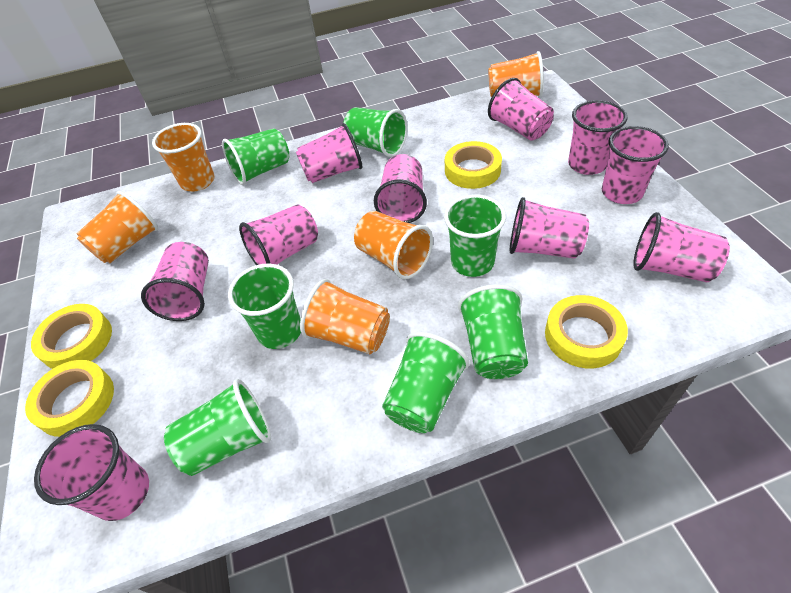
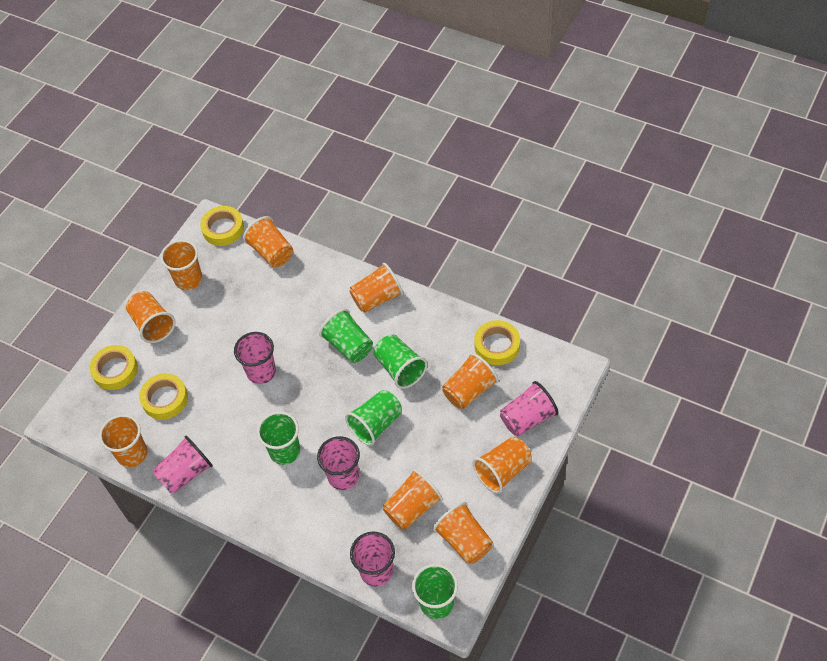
green cup: [164,379,271,476] [222,128,289,185] [228,264,301,349] [343,107,407,157] [382,332,470,433] [444,194,506,277] [458,284,528,379] = 7 -> [257,411,300,465] [319,309,373,363] [345,390,402,446] [374,335,427,389] [412,564,458,619] = 5
orange cup: [77,191,158,263] [152,123,215,192] [300,279,390,354] [354,211,433,280] [488,51,544,97] = 5 -> [99,414,147,467] [126,291,176,343] [160,240,203,290] [243,216,293,267] [349,263,403,312] [383,469,443,529] [433,502,493,564] [442,353,499,409] [472,437,532,493] = 9
pink cup: [34,424,149,521] [141,242,209,321] [239,204,318,265] [296,123,363,183] [374,154,427,223] [488,78,554,141] [510,197,589,259] [568,100,627,175] [602,126,669,204] [633,212,730,282] = 10 -> [153,436,213,494] [234,332,276,384] [317,436,360,490] [350,531,395,587] [500,381,558,436] = 5

